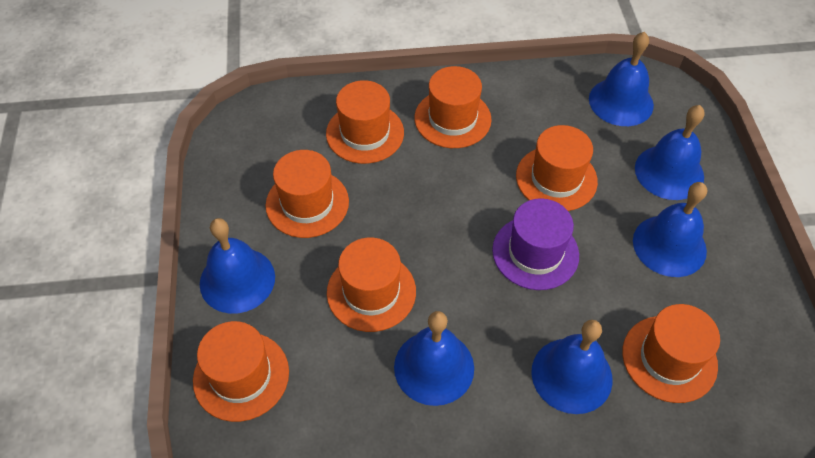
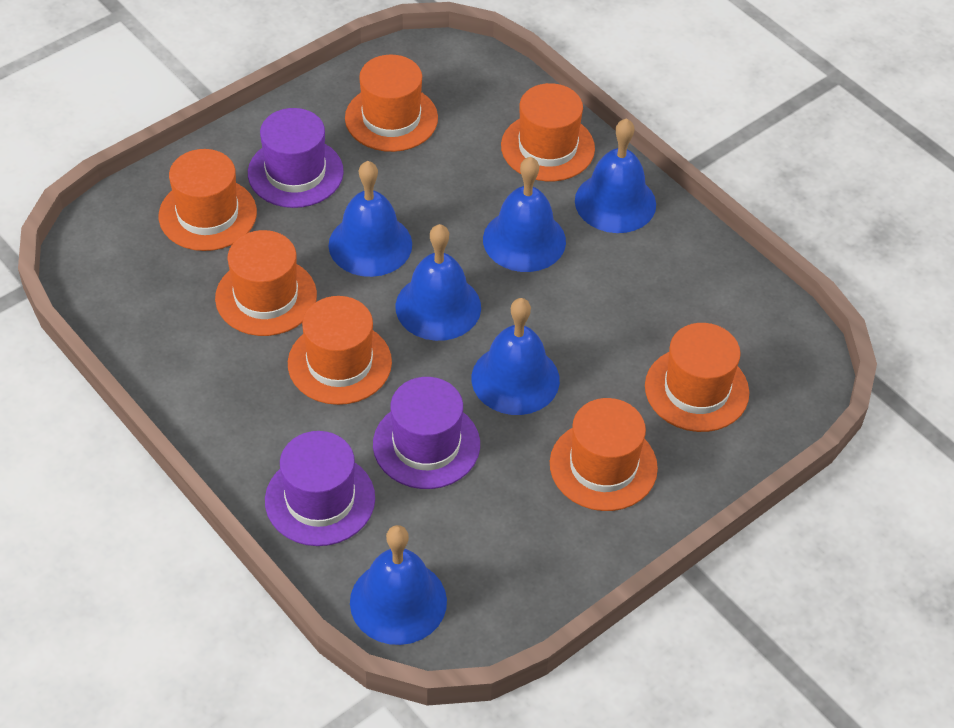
purple hat: [492,198,579,290] = 1 -> [248,108,344,208] [265,431,375,546] [373,377,480,489] = 3

